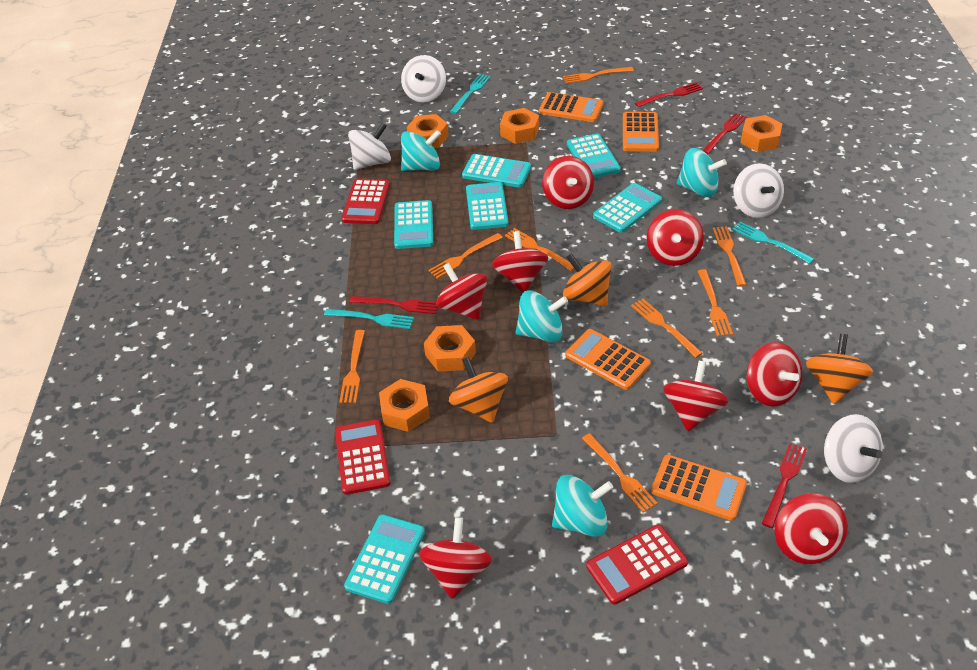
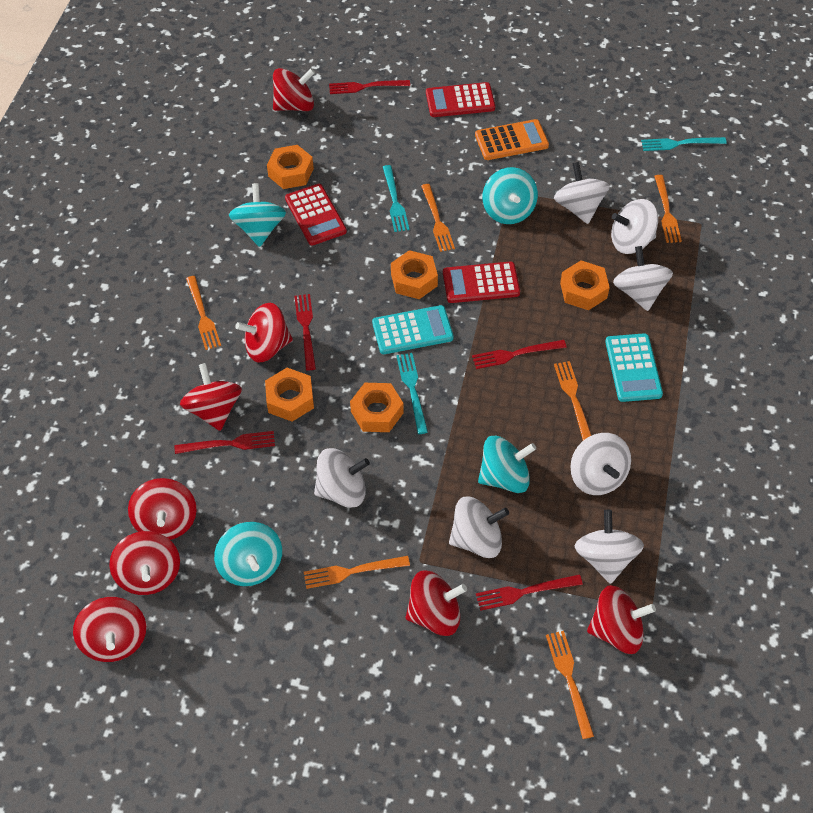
orange calculator: [539,92,604,122] [565,329,651,390] [623,112,659,152] [651,455,747,521] = 4 -> [475,119,549,160] = 1
orange fork: [339,330,365,403] [428,233,503,279] [505,228,574,271] [563,67,634,84] [582,433,658,513] [631,299,703,358] [698,269,733,337] [712,226,747,286] = 8 -> [186,276,221,350] [304,556,410,589] [421,184,455,252] [546,631,594,739] [554,361,592,440] [654,175,682,243] = 6
orange spinning top: [449,357,508,423] [563,253,612,307] [806,334,873,404] = 3 -> none = 0
red fork: [349,296,438,314] [635,82,703,107] [703,113,747,154] [762,443,807,528] = 4 -> [175,431,275,454] [294,294,316,370] [329,80,410,94] [472,340,567,369] [476,575,583,611] = 5
turquoise calculator: [344,514,425,604] [394,200,433,249] [462,154,531,188] [466,182,509,230] [567,134,621,178] [593,183,662,233] = 6 -> [372,305,454,354] [605,333,663,402] = 2
white spinning top: [348,123,391,170] [401,55,446,102] [733,163,784,218] [824,414,883,483] = 4 -> [314,448,370,508] [449,496,509,558] [554,162,610,224] [570,433,631,495] [575,510,644,584] [611,199,658,254] [613,246,673,311] = 7

